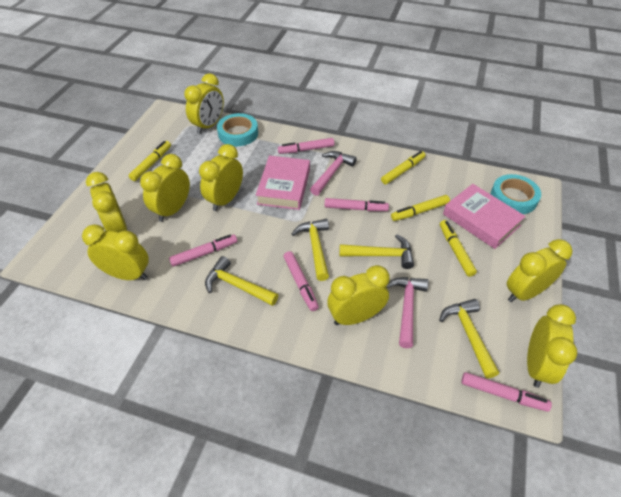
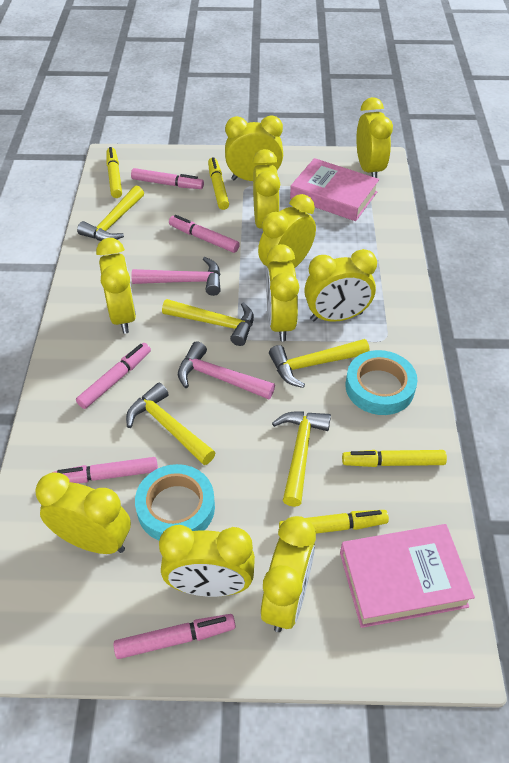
yellow clock: [82,224,149,280] [86,172,127,233] [140,154,190,222] [184,73,224,134] [199,144,243,211] [327,265,390,325] [507,239,573,302] [527,304,577,388] = 8 -> [35,472,131,554] [96,238,136,334] [159,525,255,597] [225,115,283,181] [252,149,280,229] [258,194,316,268] [261,516,316,632] [266,244,299,341] [304,249,377,322] [356,97,393,178] = 10
yellow hammer: [205,256,278,306] [292,219,329,281] [339,235,414,269] [439,299,499,379] = 4 -> [77,185,144,241] [126,383,216,465] [162,299,254,346] [269,339,370,388] [272,411,331,507] = 5

